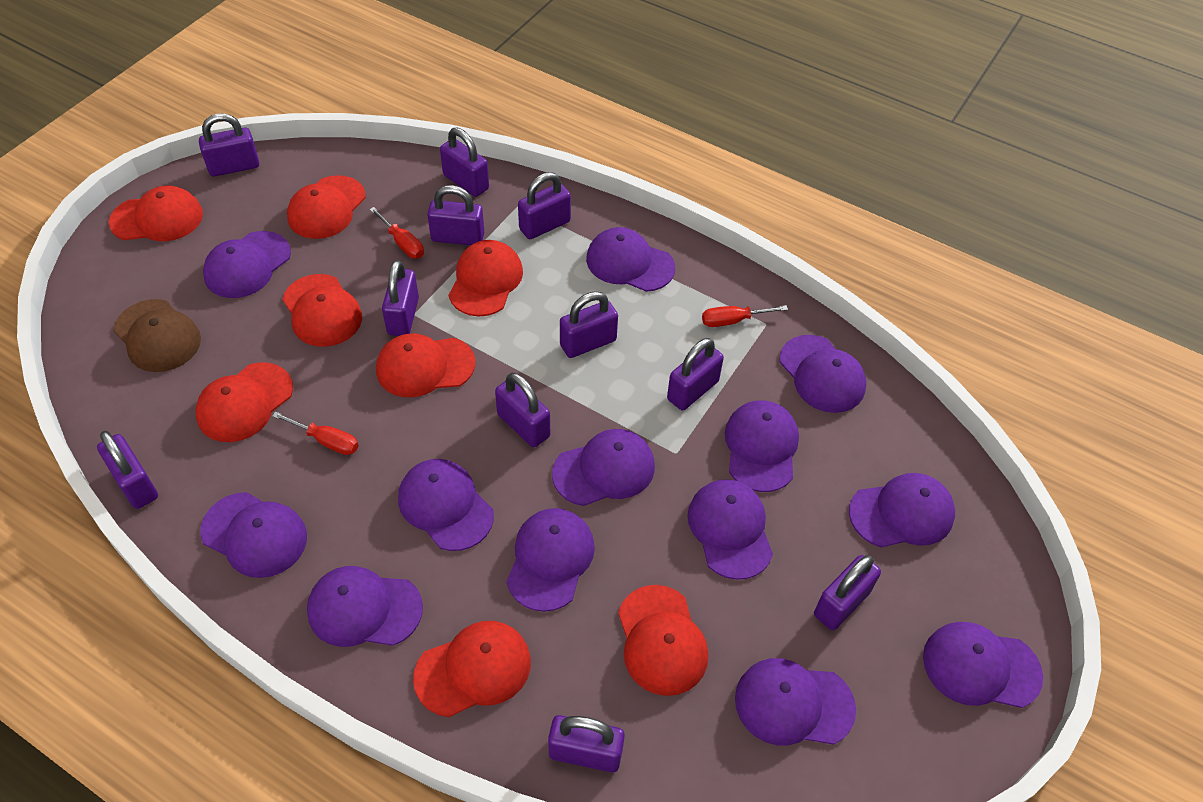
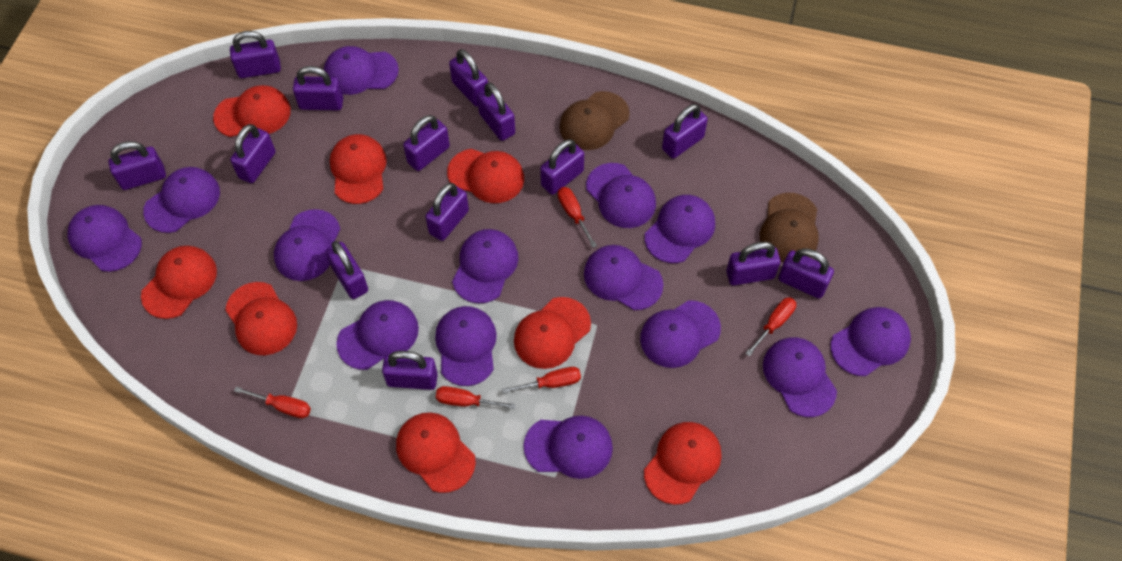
brown cap: [113,299,201,372] = 1 -> [559,91,630,150] [760,193,819,262] = 2
purple cap: [200,492,307,578] [203,231,291,298] [307,566,423,647] [398,459,494,551] [506,508,595,612] [552,429,655,506] [586,227,675,292] [687,479,773,580] [725,400,799,492] [735,658,856,745] [780,335,866,413] [849,473,955,548] [923,622,1043,708] = 13 -> [68,205,142,272] [143,167,220,233] [274,209,340,281] [324,46,399,95] [336,300,419,370] [435,306,497,386] [452,229,519,304] [524,415,613,479] [584,245,663,310] [586,163,656,228] [640,300,721,368] [644,195,715,263] [763,337,837,417] [830,307,911,376] = 14
purple padlock: [97,431,158,509] [199,113,259,177] [382,260,419,336] [427,185,484,245] [440,128,489,197] [495,373,550,447] [518,172,571,239] [548,715,625,772] [560,291,618,358] [667,338,724,410] [814,555,881,630] = 11 -> [108,141,166,190] [230,31,281,78] [230,124,276,183] [293,66,343,110] [326,241,368,299] [382,351,438,390] [403,115,450,171] [425,183,469,241] [449,49,488,107] [477,83,515,141] [540,139,584,195] [662,104,708,159] [726,242,781,285] [778,248,834,299] = 14
red screwdriver: [272,411,359,455] [369,207,424,259] [702,305,788,327] = 3 -> [234,387,311,418] [436,386,516,409] [502,367,581,393] [558,187,597,248] [745,297,796,356] = 5

